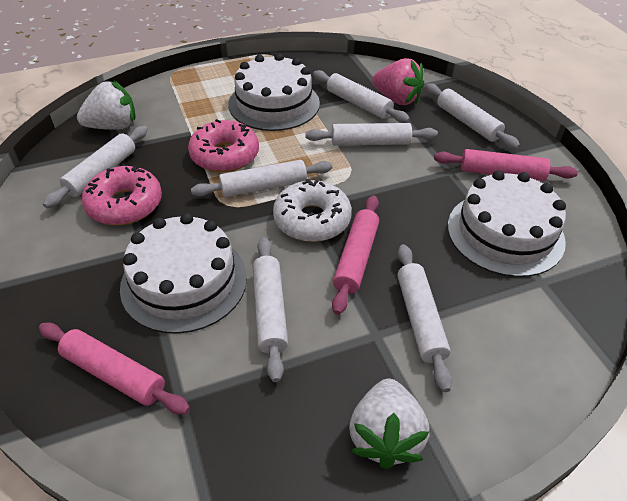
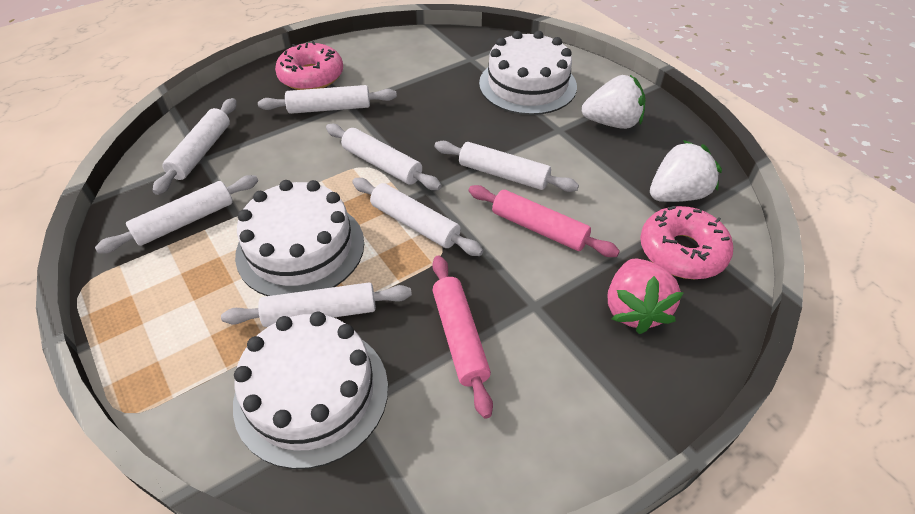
pink rolling pin: [39,323,190,415] [332,195,379,315] [434,149,578,181] = 3 -> [432,256,493,419] [469,185,620,257] = 2
white donut: [273,179,352,242] = 1 -> none = 0

